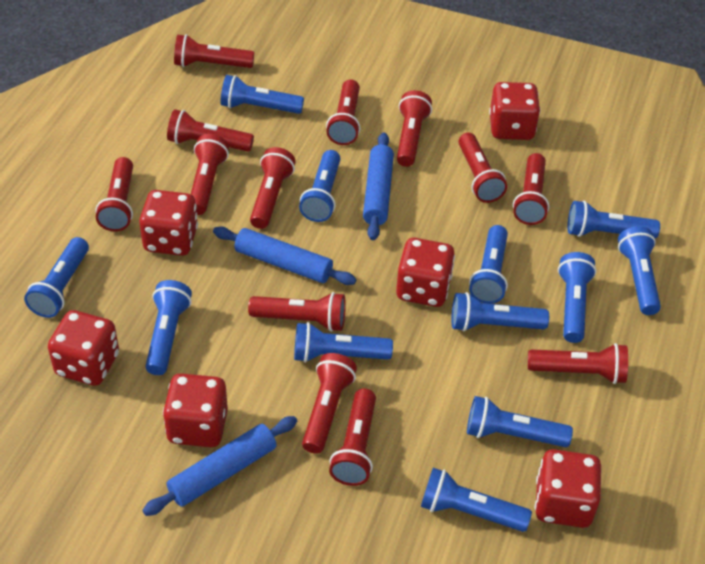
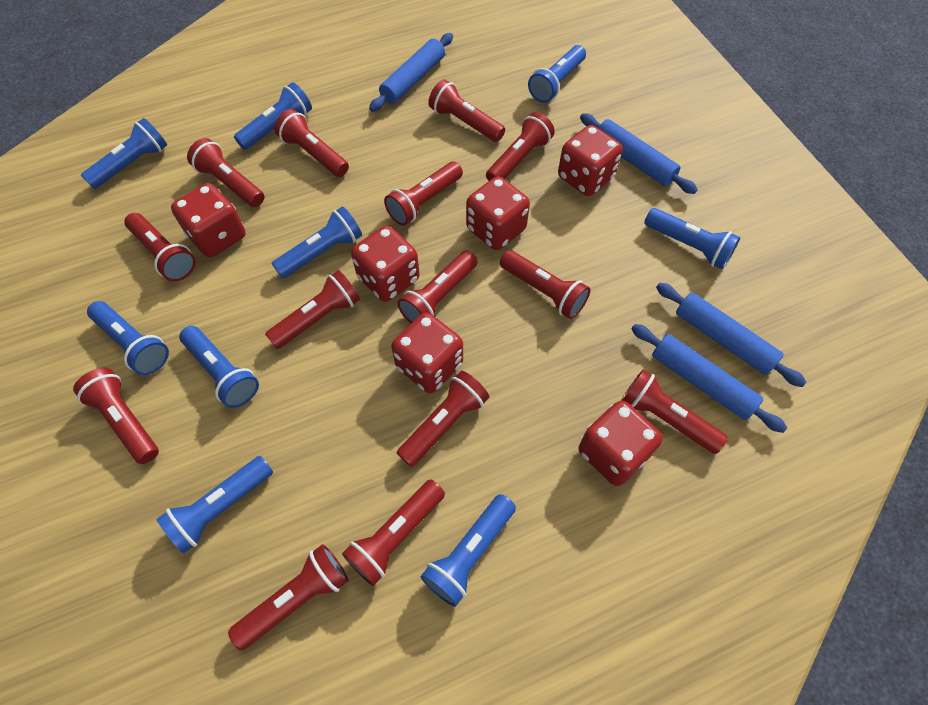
blue flashlight: [24,237,89,318] [145,280,192,375] [221,75,304,114] [294,322,393,363] [299,150,340,222] [421,468,532,532] [451,292,549,332] [467,396,573,447] [469,225,508,304] [558,252,597,343] [568,201,660,238] [618,226,661,315] = 12 -> [81,118,167,189] [87,301,169,375] [157,456,273,554] [179,326,259,408] [234,82,312,150] [272,206,362,278] [421,494,516,607] [528,45,586,103] [644,208,740,269] = 9
blue rolling pin: [142,416,297,516] [213,226,356,285] [363,132,394,240] = 3 -> [369,33,453,112] [580,113,698,194] [631,324,787,433] [656,283,806,387] = 4
red flashlight: [96,157,133,232] [167,109,254,152] [174,34,254,68] [191,134,229,215] [248,292,346,332] [250,147,296,229] [302,353,357,454] [326,79,360,145] [329,389,376,486] [397,90,432,167] [458,133,507,203] [513,153,549,225] [528,343,628,384] = 13 -> [73,368,159,464] [124,213,196,281] [187,138,264,207] [228,544,349,651] [265,270,360,349] [274,109,349,177] [342,480,445,586] [384,162,463,226] [397,250,478,323] [397,371,489,467] [428,79,505,142] [486,112,555,181] [500,250,591,319] [621,369,728,454] = 14

